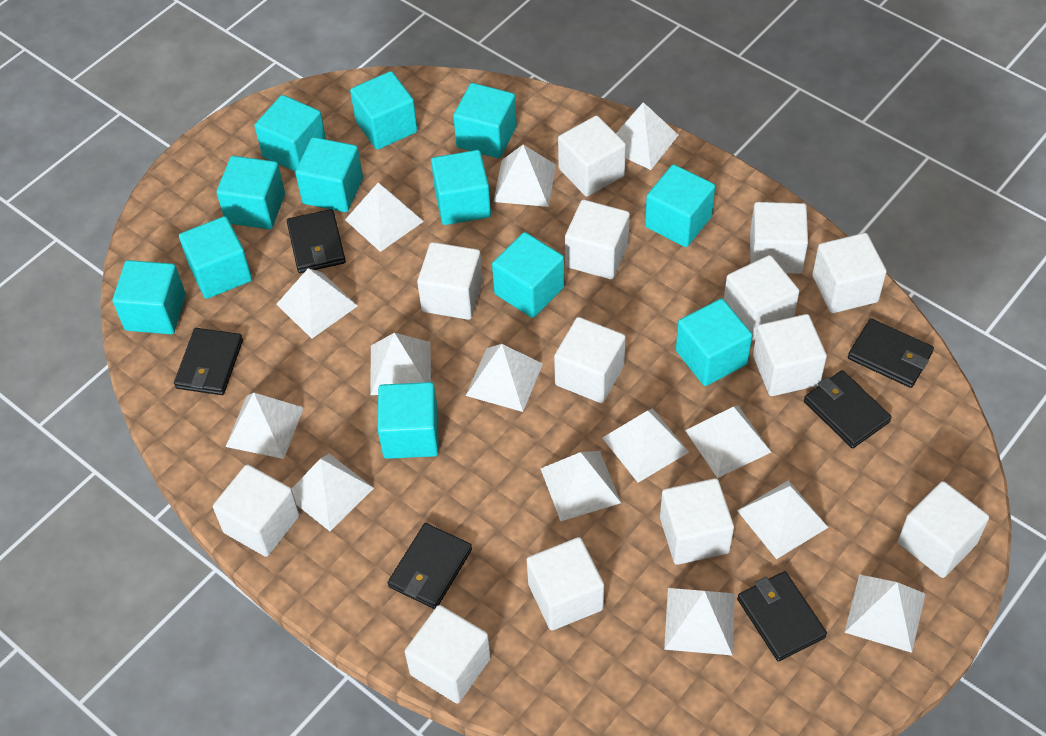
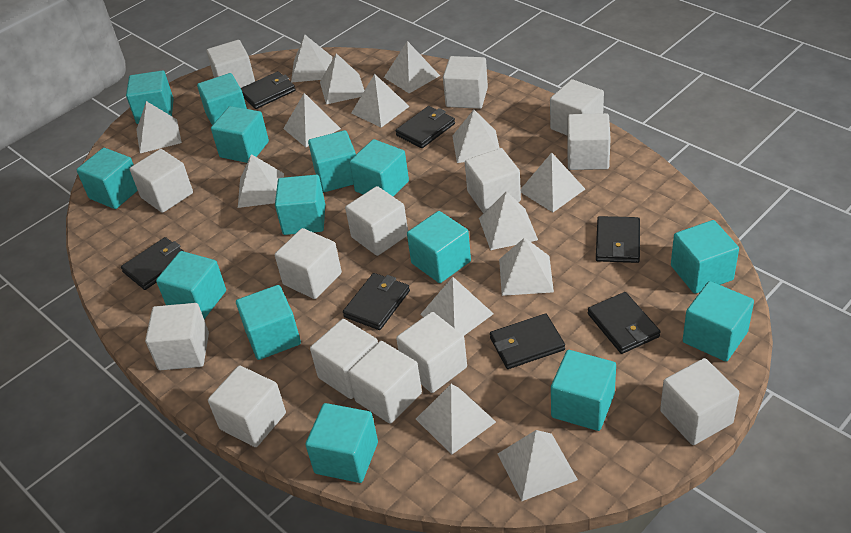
black wallet: [174,328,243,395] [287,209,346,273] [388,523,472,609] [737,571,827,662] [804,370,892,448] [848,318,934,388] = 6 -> [121,237,185,290] [241,71,296,109] [343,273,410,330] [396,106,455,148] [490,314,565,369] [588,292,661,354] [596,216,640,263] = 7
turquoise cube: [112,260,186,334] [179,216,252,299] [217,156,285,229] [255,95,326,171] [295,137,363,212] [350,71,418,150] [378,382,438,459] [431,150,491,225] [453,83,517,158] [492,232,564,318] [645,164,715,247] [676,299,752,386] = 12 -> [77,148,138,209] [126,70,174,124] [156,251,226,319] [197,73,247,125] [211,106,269,163] [236,285,301,360] [275,175,325,235] [305,403,378,483] [308,130,356,192] [349,139,409,197] [407,211,471,283] [551,350,616,431] [671,220,739,294] [683,281,754,361] = 14
white cube: [213,464,300,557] [405,605,491,704] [417,242,483,320] [527,537,604,630] [554,317,626,403] [558,115,626,197] [565,200,630,279] [660,478,734,565] [724,255,799,341] [750,202,808,274] [753,314,827,396] [812,233,887,313] [898,481,989,578] = 13 -> [130,149,193,213] [145,303,209,370] [207,40,255,88] [208,365,286,447] [275,228,342,299] [310,319,378,399] [345,186,408,256] [348,341,422,424] [396,312,467,393] [443,56,488,109] [465,148,521,214] [550,79,604,135] [567,113,611,170] [660,358,739,445] = 14

